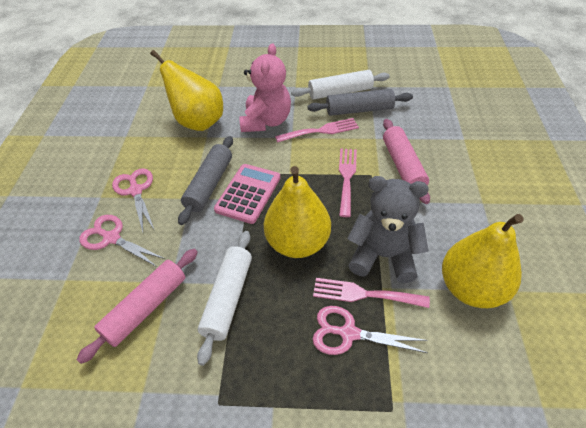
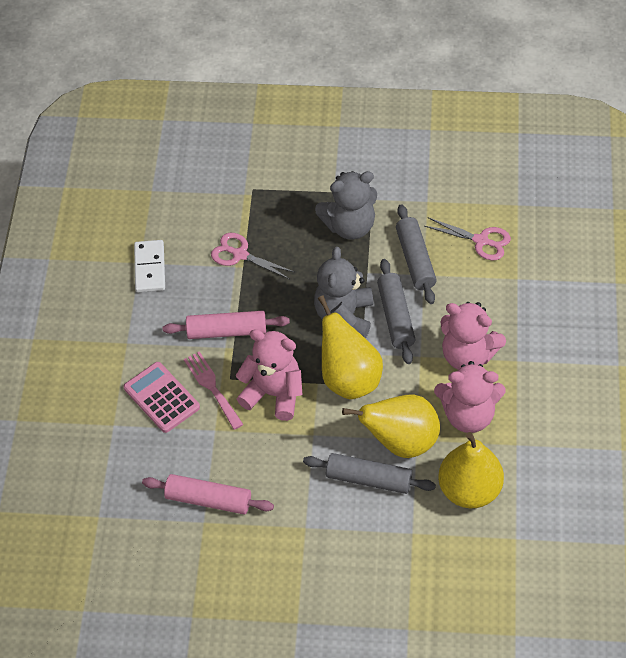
grey rolling pin: [178,136,233,225] [308,89,413,116] = 2 -> [303,453,436,494] [377,259,416,364] [396,204,437,304] = 3
grey teddy bear: [347,176,429,283] = 1 -> [314,247,373,338] [315,171,377,239] = 2
pink fork: [275,118,359,143] [313,278,430,308] [339,149,357,217] = 3 -> [184,351,244,430] = 1
pink scissors: [79,215,165,267] [112,168,155,232] [313,306,428,355] = 3 -> [211,233,294,279] [425,217,511,260] = 2
pink teddy bear: [239,43,291,132] = 1 -> [235,329,302,421] [434,361,505,433] [441,302,506,370] = 3
white domino: none = 0 -> [134,240,165,292] = 1
white rolling pin: [197,231,252,366] [291,70,390,100] = 2 -> none = 0

